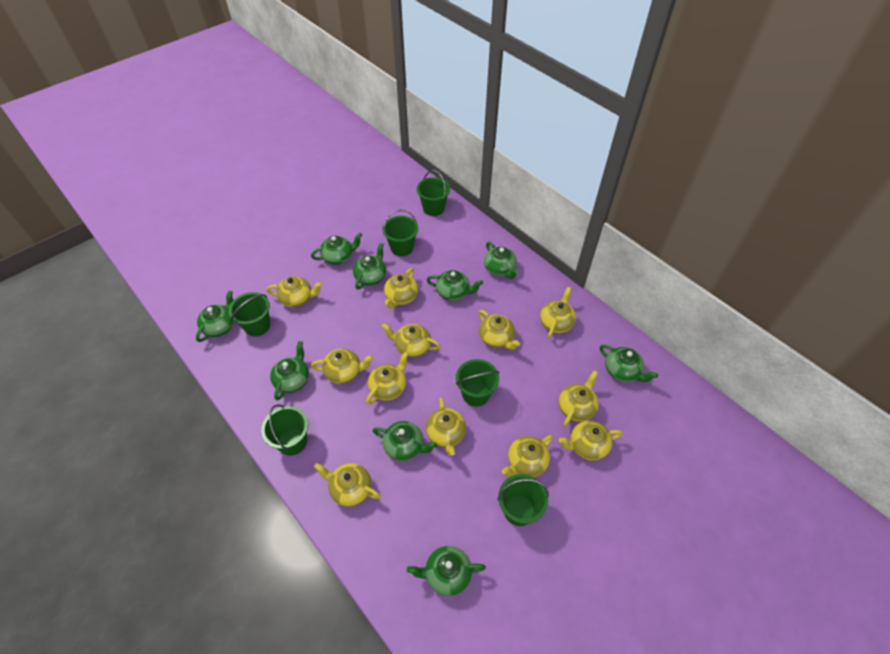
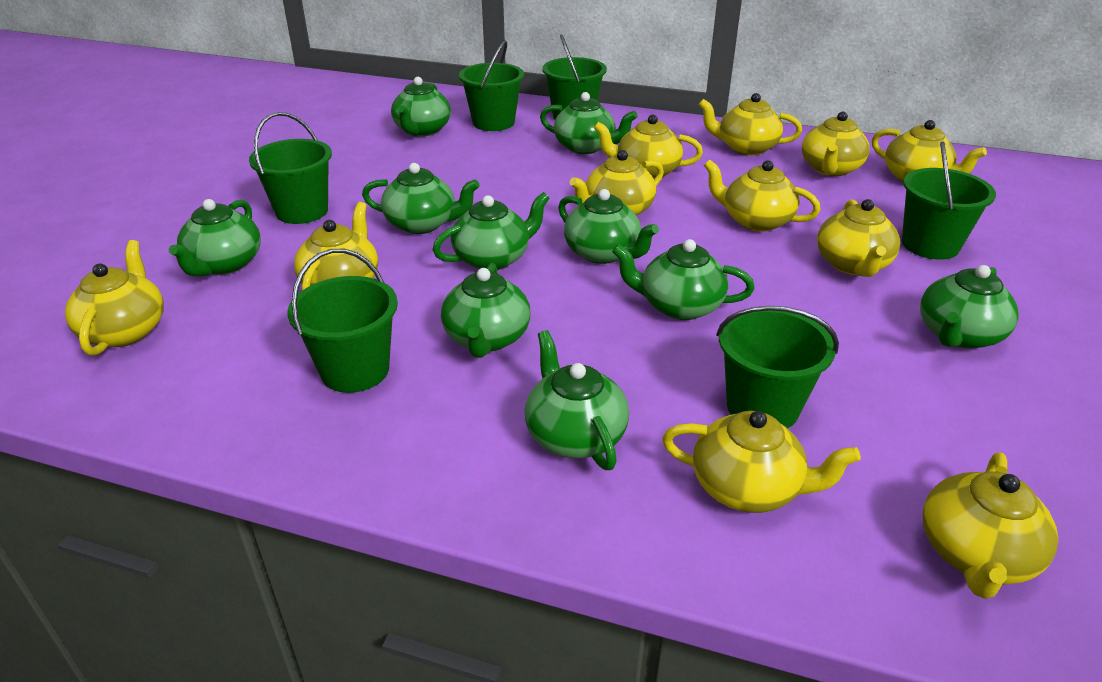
green teapot: [196,291,234,342] [270,341,309,401] [311,233,362,265] [353,243,386,290] [373,421,437,461] [407,546,486,596] [427,270,483,301] [484,242,519,279] [600,345,658,382] = 9 -> [168,199,261,276] [362,163,480,234] [391,77,451,137] [433,192,550,270] [441,263,531,358] [525,330,629,470] [540,92,637,154] [558,189,659,264] [612,239,755,320] [920,265,1019,349] = 10
yellow teapot: [266,276,322,307] [311,349,373,384] [314,463,381,507] [366,352,409,404] [382,324,441,358] [384,268,418,309] [426,398,466,456] [478,310,520,350] [502,435,554,477] [540,287,576,338] [559,371,599,427] [559,420,623,461] = 12 -> [65,240,164,356] [294,202,378,290] [569,150,664,216] [594,115,703,178] [662,411,861,513] [699,93,802,155] [704,160,820,232] [802,112,870,176] [817,199,900,277] [872,120,987,182] [923,452,1058,599] = 11

